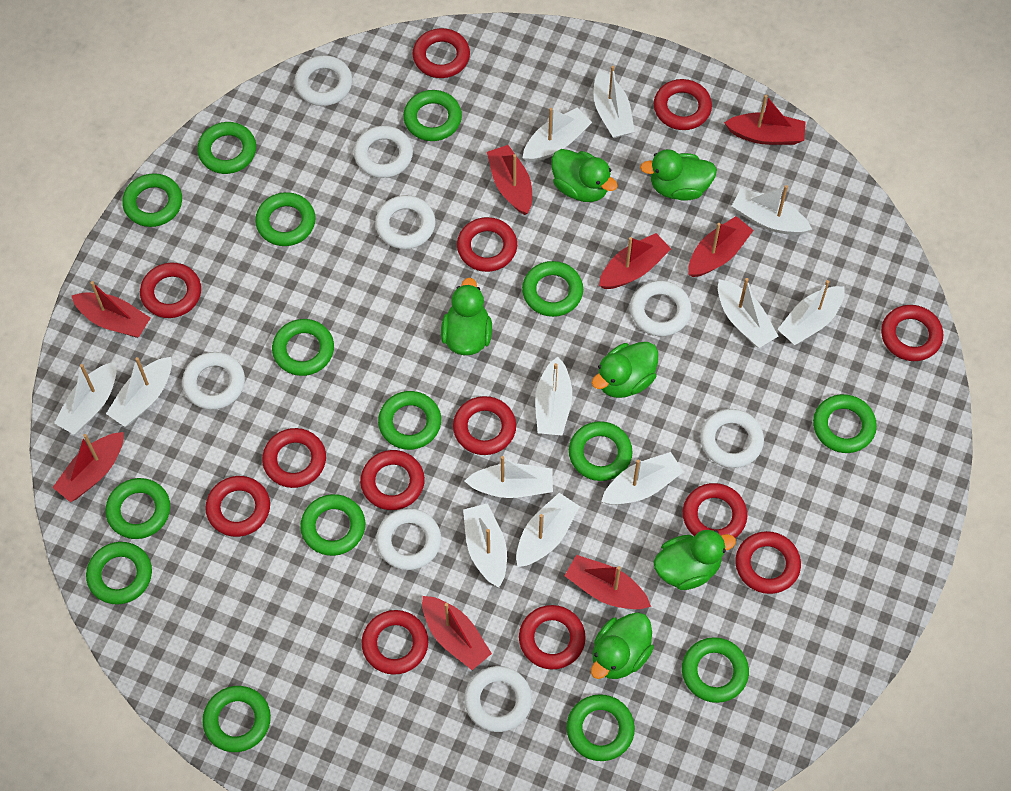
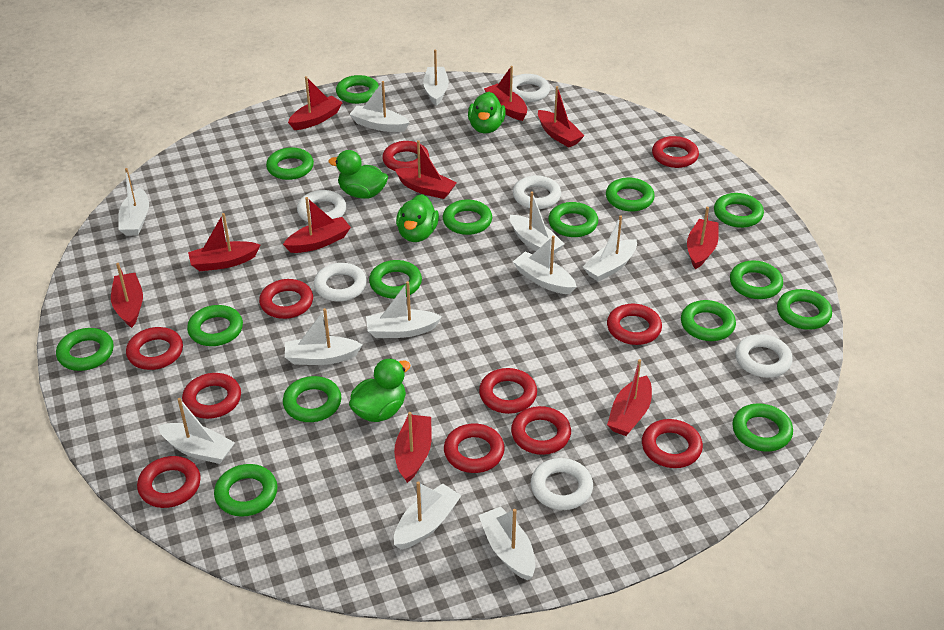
green duck: [441,278,492,355] [551,149,618,202] [591,612,654,679] [592,342,658,398] [640,149,717,201] [654,530,736,590] = 6 -> [328,150,388,199] [349,358,410,422] [396,194,439,242] [468,92,505,133] = 4
red boat: [52,432,124,502] [72,281,151,338] [422,596,492,670] [487,145,532,215] [565,555,651,609] [599,233,671,289] [689,216,754,277] [724,95,806,145] = 8 -> [111,263,143,328] [188,213,260,271] [283,197,351,253] [288,76,343,130] [394,412,432,483] [395,140,457,199] [484,66,527,121] [538,86,585,148] [607,359,652,436] [687,207,719,269] = 10
red ring: [140,263,201,318] [205,476,270,537] [262,428,326,488] [360,450,425,510] [362,610,428,675] [413,28,470,78] [453,396,516,455] [457,217,517,272] [519,605,586,669] [654,79,712,130] [683,483,747,538] [735,531,801,594] [881,305,943,361] = 13 -> [126,327,183,370] [137,456,201,508] [182,373,241,419] [259,279,313,319] [382,141,429,171] [444,424,505,473] [479,368,537,414] [511,406,571,455] [607,304,662,345] [642,419,703,468] [652,136,699,168] = 11
white boat: [54,362,117,435] [106,357,172,427] [463,503,507,588] [465,456,553,498] [516,493,580,567] [523,107,592,162] [535,357,572,436] [593,66,635,138] [601,452,684,505] [718,278,778,348] [732,185,812,235] [777,280,844,345] = 12 -> [118,168,149,236] [158,398,235,464] [285,308,362,365] [349,81,410,132] [366,281,442,338] [394,481,462,549] [423,49,449,106] [478,506,535,580] [510,191,564,254] [513,236,577,294] [583,215,637,282] = 11
white ring: [182,352,245,410] [294,55,352,106] [354,126,413,178] [375,195,435,249] [376,508,441,570] [464,666,532,732] [630,280,691,336] [700,409,764,468] = 8 -> [297,190,346,222] [314,263,367,302] [512,74,550,102] [513,175,561,209] [531,458,593,510] [735,334,793,378] = 6

